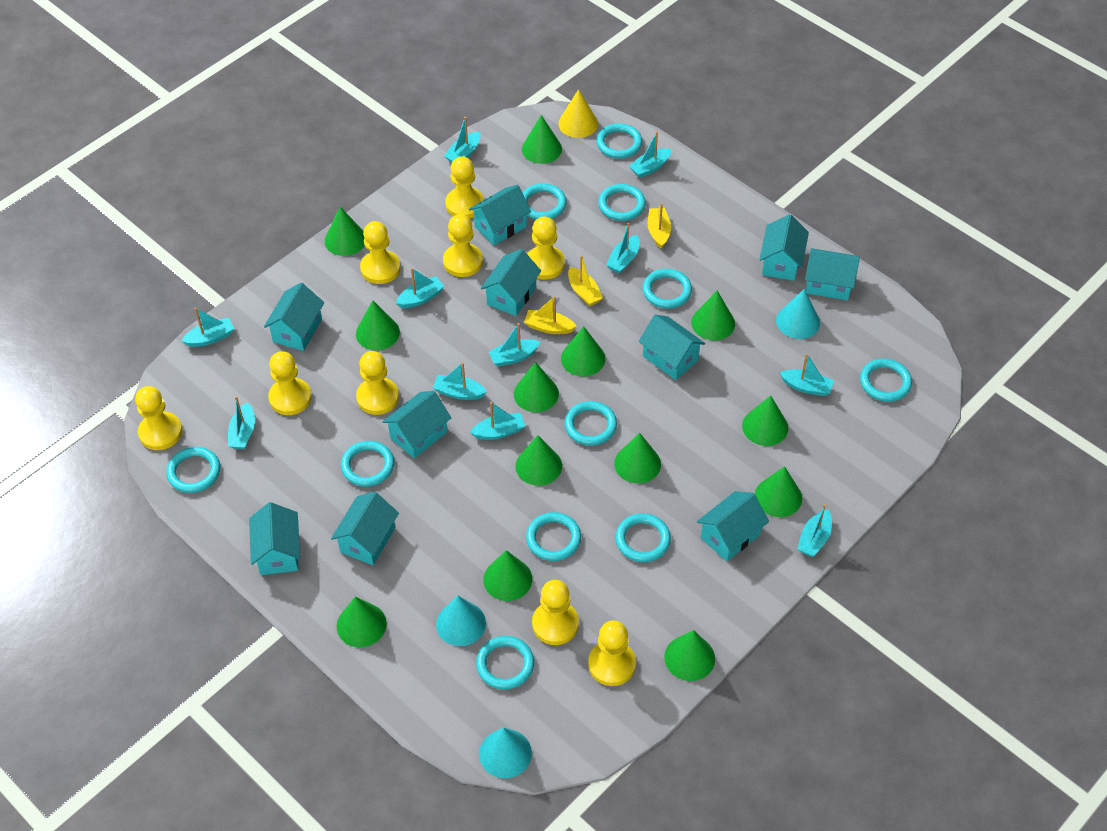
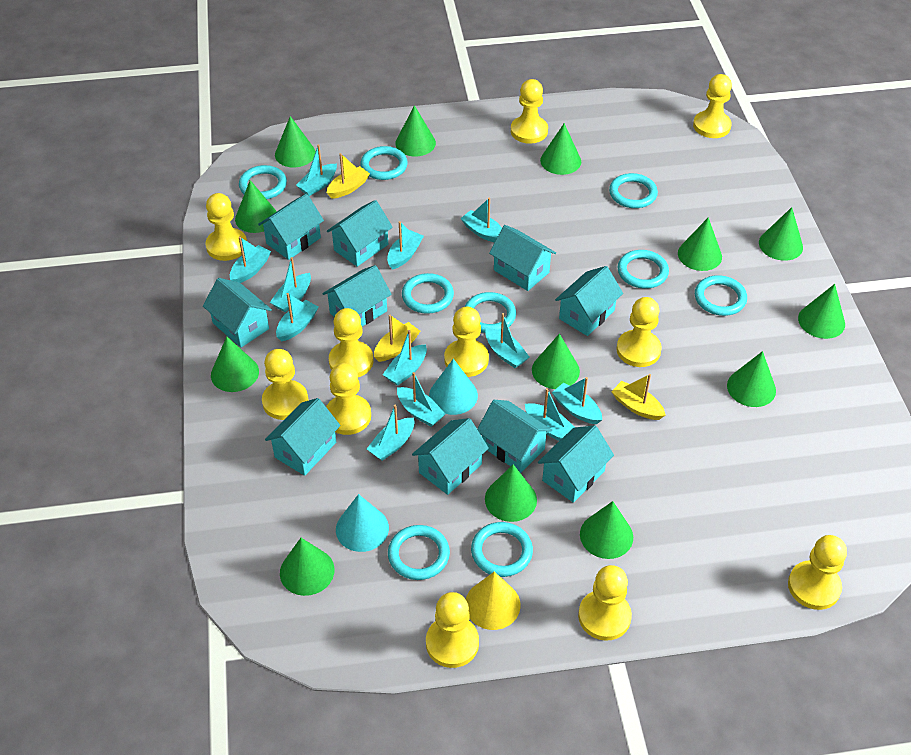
turquoise boat: [182,308,234,347] [228,396,255,449] [396,268,444,308] [433,362,487,400] [444,117,481,163] [470,402,525,440] [489,323,540,367] [606,223,639,274] [629,131,671,178] [780,353,834,396] [797,504,832,557] = 11 -> [230,236,271,283] [270,257,311,312] [276,293,319,341] [296,144,337,196] [367,404,415,461] [383,330,427,386] [387,221,424,270] [397,372,445,427] [461,198,502,243] [485,313,529,368] [525,388,575,441] [552,377,602,424] = 12
turquoise cone: [436,596,486,646] [479,728,532,778] [776,289,820,339] = 3 -> [336,494,389,552] [429,359,478,415] = 2
turquoise ring: [166,447,220,493] [341,441,394,487] [476,636,534,690] [523,183,567,220] [526,512,581,561] [565,401,617,446] [596,123,642,158] [598,184,646,221] [615,513,671,562] [643,269,692,309] [860,359,912,402] = 11 -> [239,165,287,199] [360,146,408,180] [388,525,450,580] [402,273,454,314] [465,292,516,333] [471,522,533,577] [609,173,658,208] [618,250,669,289] [695,275,747,316] = 9
yellow pawn: [135,386,182,450] [268,351,312,415] [356,351,399,415] [360,221,400,284] [443,214,483,277] [445,157,484,218] [527,217,565,279] [532,580,579,645] [588,620,636,686] = 9 -> [205,193,247,261] [262,349,308,420] [326,363,371,435] [329,308,373,377] [426,592,479,668] [444,307,489,377] [511,79,548,144] [578,565,632,641] [616,297,662,367] [693,74,732,138] [788,535,847,610] = 11

